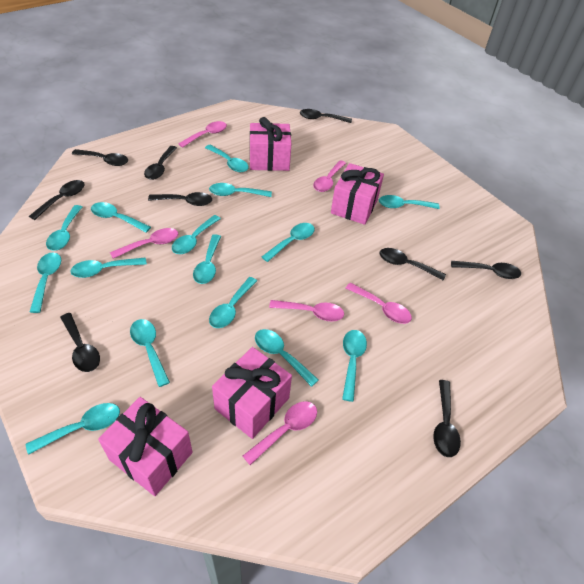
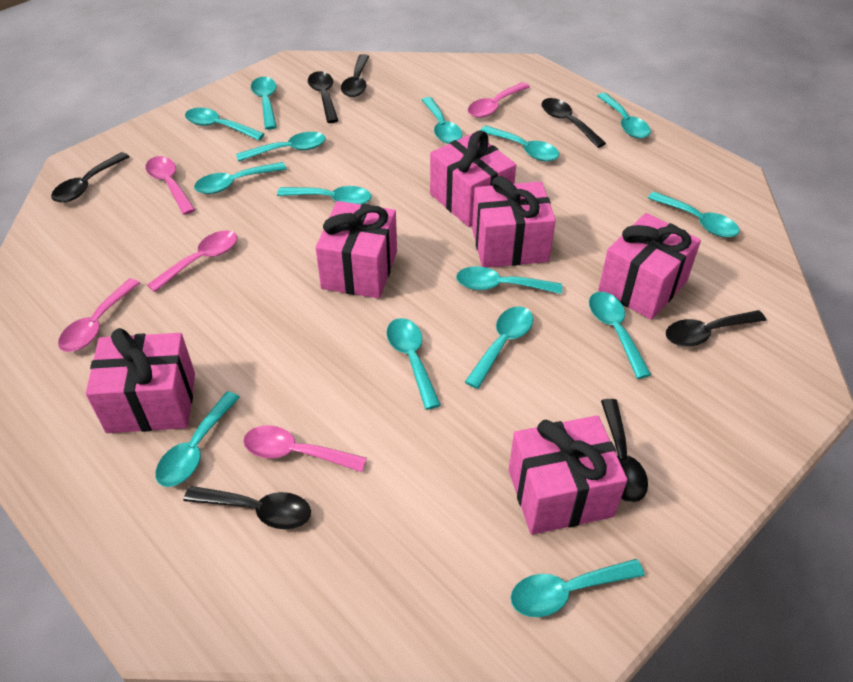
black spoon: [29,180,85,220] [60,313,100,372] [72,149,128,166] [144,146,177,180] [148,192,212,206] [300,109,352,123] [379,248,446,281] [433,380,461,457] [451,261,521,279] = 9 -> [51,152,130,203] [184,486,311,529] [308,71,339,123] [341,54,369,97] [541,98,606,148] [601,399,648,502] [666,310,766,347] = 7
pink gift: [98,397,193,496] [212,347,292,439] [250,117,291,171] [331,163,384,225] = 4 -> [86,328,195,433] [315,201,397,298] [430,130,516,227] [472,176,556,268] [509,415,627,535] [598,213,701,320] = 6
pink spoon: [110,228,178,259] [178,121,227,148] [243,401,317,465] [269,300,344,321] [313,160,346,192] [346,283,412,324] = 6 -> [58,278,140,352] [146,156,195,215] [147,230,237,292] [243,425,367,472] [468,82,530,118] = 5

